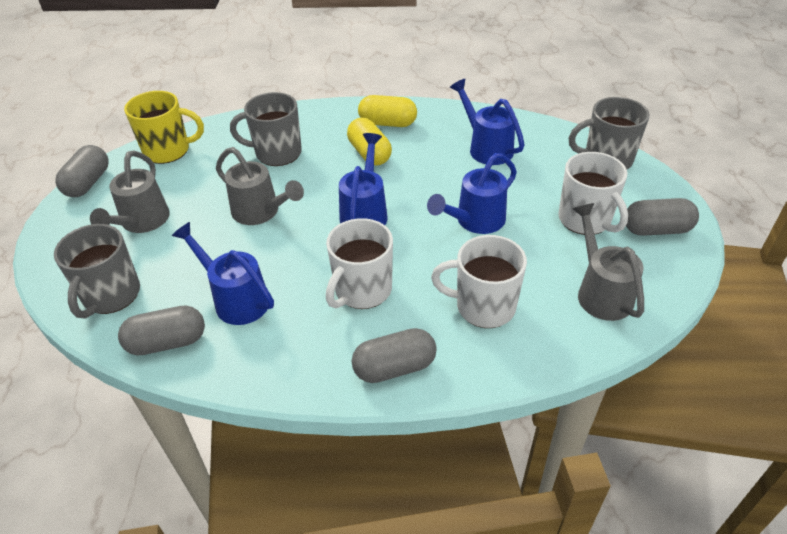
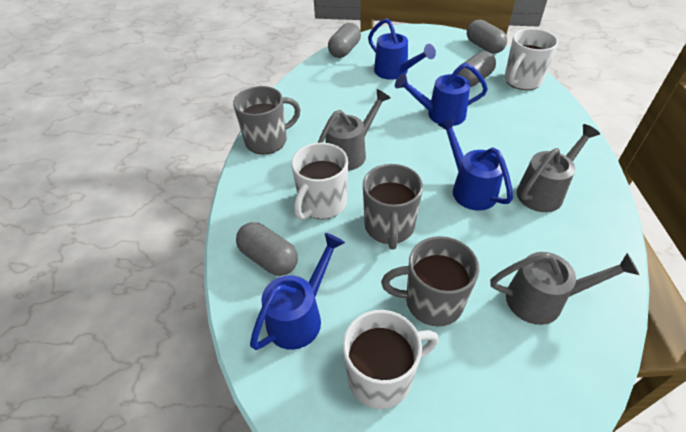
yellow capsule: [347,118,392,166] [358,95,417,127] = 2 -> none = 0
yellow mug: [124,91,204,164] = 1 -> none = 0

